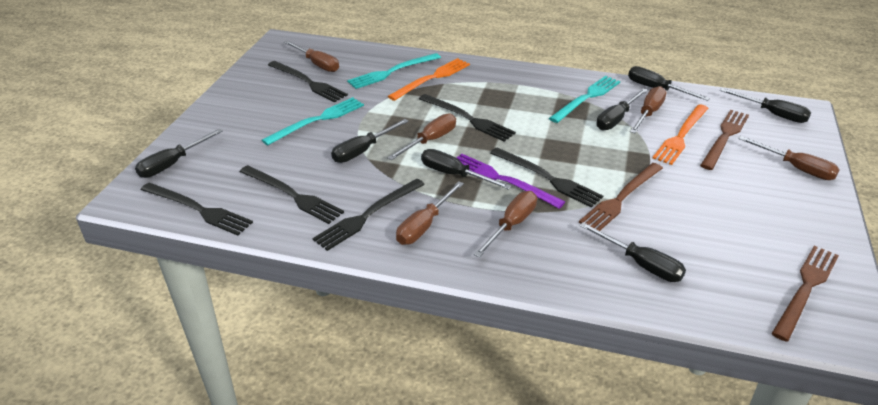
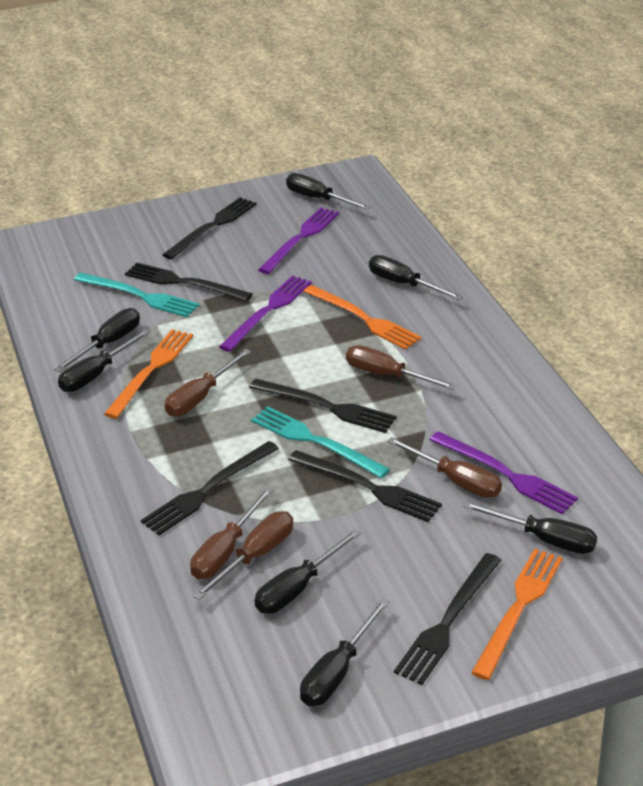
brown fork: [579,163,663,231] [700,110,749,170] [772,246,839,342] = 3 -> none = 0
brown screwdriver: [284,40,339,72] [387,113,456,160] [396,181,464,245] [474,191,537,258] [630,86,667,133] [738,136,840,180] = 6 -> [165,349,251,416] [190,487,273,579] [193,511,293,600] [346,345,457,390] [387,437,502,498] = 5
orange fork: [388,58,470,101] [653,104,709,165] = 2 -> [104,329,193,419] [303,285,421,350] [471,549,563,680] = 3
purple fork: [456,154,565,209] = 1 -> [219,275,312,352] [258,207,339,274] [430,431,578,514] = 3
turquoise fork: [262,97,364,146] [347,53,441,89] [549,76,620,123] = 3 -> [74,273,199,317] [251,406,390,478] = 2

